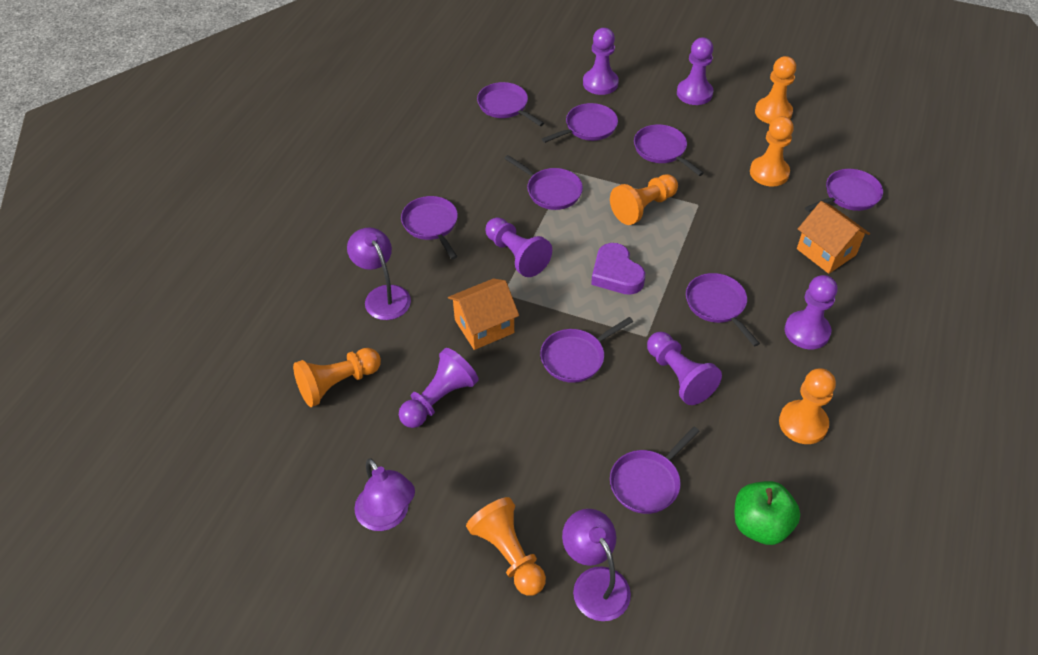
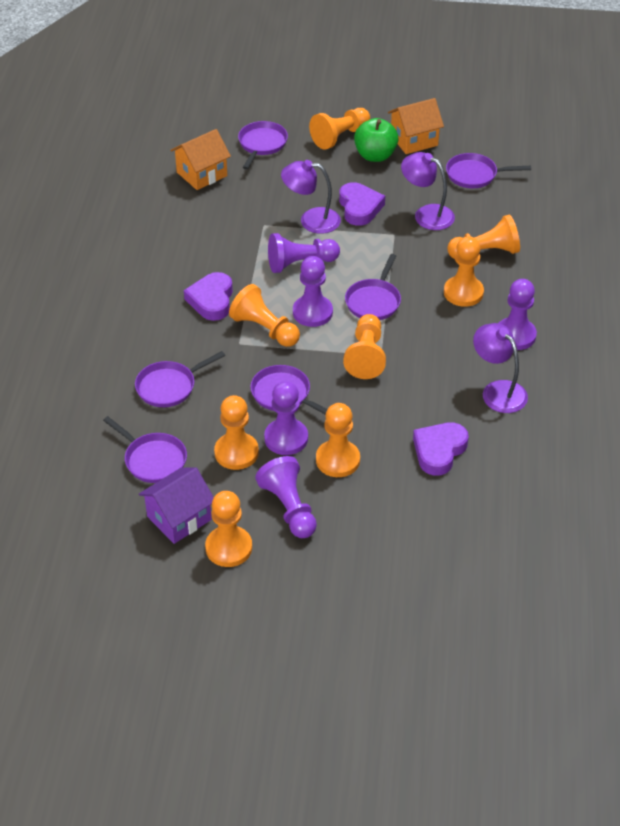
orange pawn: [293,348,381,407] [466,497,546,596] [610,174,678,225] [750,116,794,186] [755,56,796,124] [779,368,836,444] = 6 -> [205,491,252,567] [214,395,259,470] [229,284,300,347] [309,108,370,150] [316,403,360,477] [343,314,386,379] [444,236,484,307] [447,215,520,259] = 8
purple heart: [591,243,645,295] = 1 -> [184,272,233,321] [339,182,385,226] [413,422,469,476] = 3
purple house: none = 0 -> [139,467,214,544] = 1
purple pan: [401,196,458,259] [477,82,544,126] [504,155,583,210] [540,317,633,383] [542,103,618,143] [610,427,700,514] [634,124,704,176] [686,273,760,347] [805,169,883,212] = 9 -> [103,416,187,483] [135,351,225,407] [238,121,288,170] [250,365,327,414] [345,254,401,320] [446,153,531,188] = 6
purple pawn: [399,348,479,428] [486,217,552,277] [583,28,619,95] [647,332,722,405] [677,37,713,105] [785,275,837,349] = 6 -> [255,456,317,538] [264,381,308,455] [268,233,340,273] [293,256,333,327] [499,279,537,350] = 5

